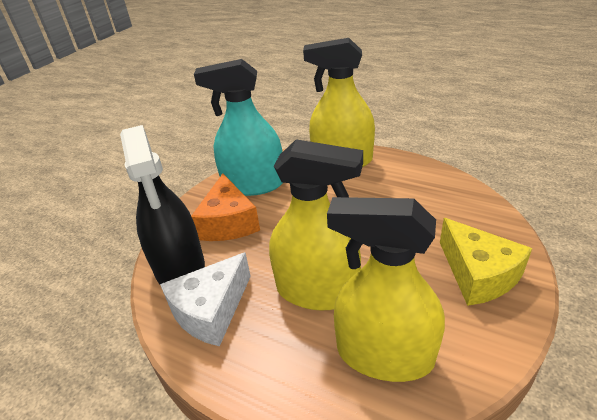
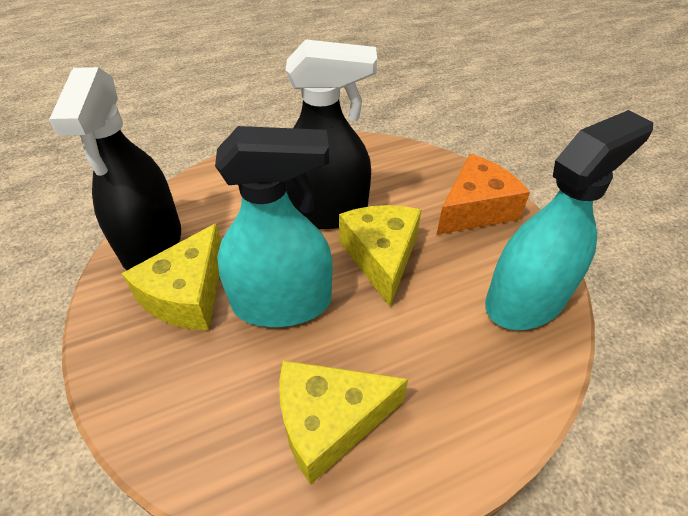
black spray bottle: [120,125,205,284] = 1 -> [49,67,181,270] [286,40,377,229] = 2
turquoise spray bottle: [194,59,283,196] = 1 -> [215,126,333,327] [485,110,653,330] = 2
white cheese: [160,252,251,347] = 1 -> none = 0
yellow cheese: [440,218,532,306] = 1 -> [122,223,221,330] [279,360,408,485] [339,205,421,307] = 3
yellow spray bottle: [269,139,363,311] [303,38,375,167] [327,197,445,382] = 3 -> none = 0

